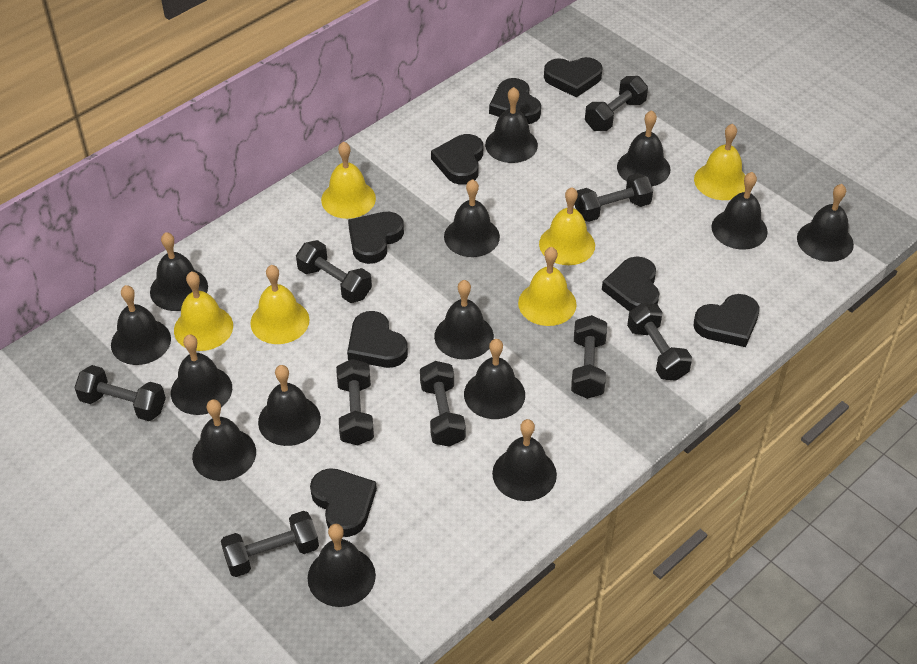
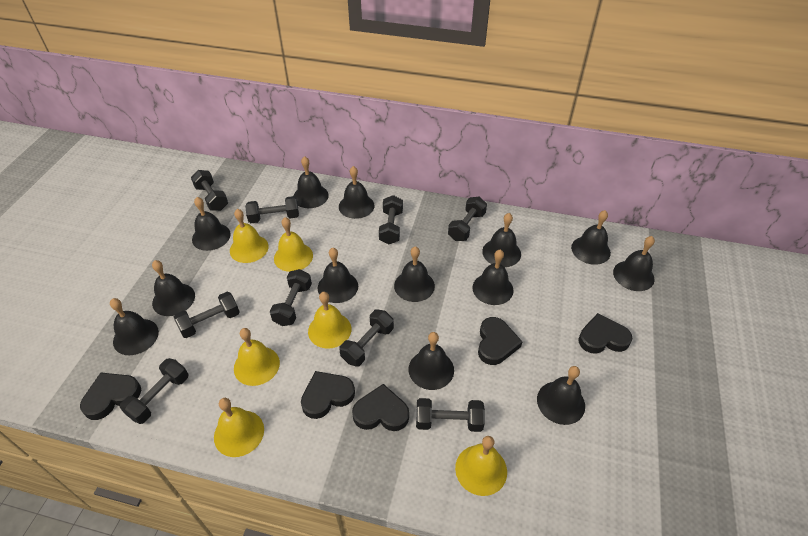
black bell: [111,285,171,365] [150,232,208,311] [171,334,232,415] [192,399,256,481] [258,365,321,446] [307,524,376,607] [434,280,494,360] [444,179,500,257] [464,339,525,419] [485,87,538,163] [492,419,557,501] [617,110,670,186] [711,172,768,250] [797,184,854,262] = 14 -> [110,298,159,355] [152,260,195,316] [192,197,231,251] [294,156,329,208] [318,248,358,303] [339,166,375,219] [394,246,435,302] [409,332,454,390] [472,250,514,305] [482,213,521,267] [537,366,585,425] [571,210,611,265] [613,236,655,291] = 13
black heart: [310,468,377,537] [347,311,408,368] [348,212,404,264] [431,134,483,185] [489,78,541,124] [544,57,603,98] [602,256,660,311] [694,294,759,347] = 8 -> [80,373,141,420] [301,371,355,419] [352,384,409,431] [478,317,522,365] [578,313,632,354] = 5

